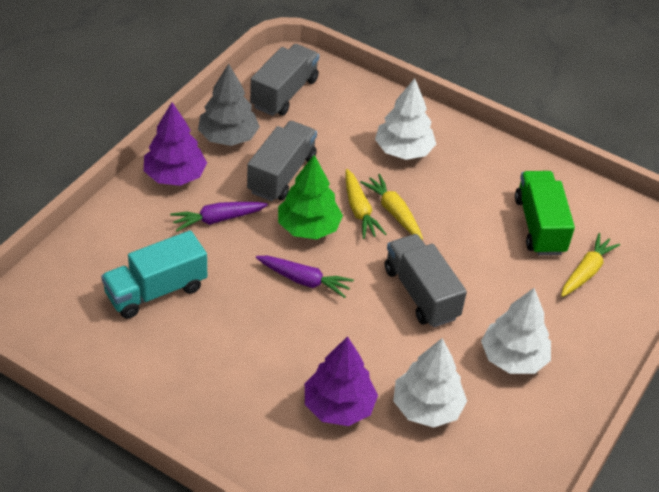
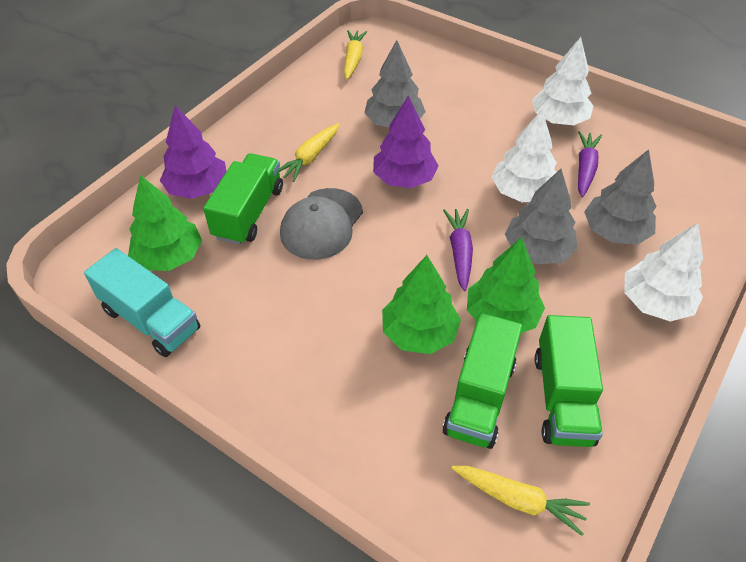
green tree: [278,155,343,239] = 1 -> [128,175,202,271] [382,255,461,354] [467,237,545,333] = 3
green truck: [515,171,575,255] = 1 -> [203,153,283,245] [442,313,523,449] [535,315,603,447] = 3
grey cap: none = 0 -> [280,188,363,260] = 1
grey tree: [198,64,260,146] = 1 -> [364,40,426,128] [505,169,578,264] [584,149,657,244] = 3
grey truck: [247,121,317,201] [250,44,319,116] [385,234,467,327] = 3 -> none = 0

